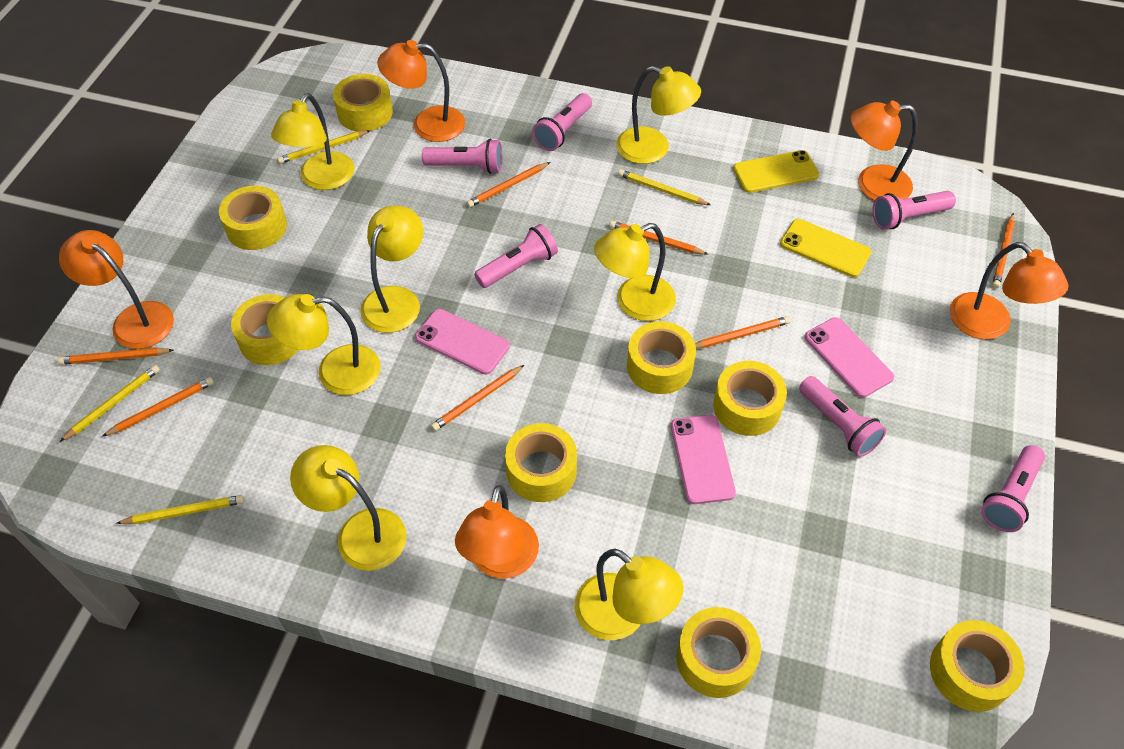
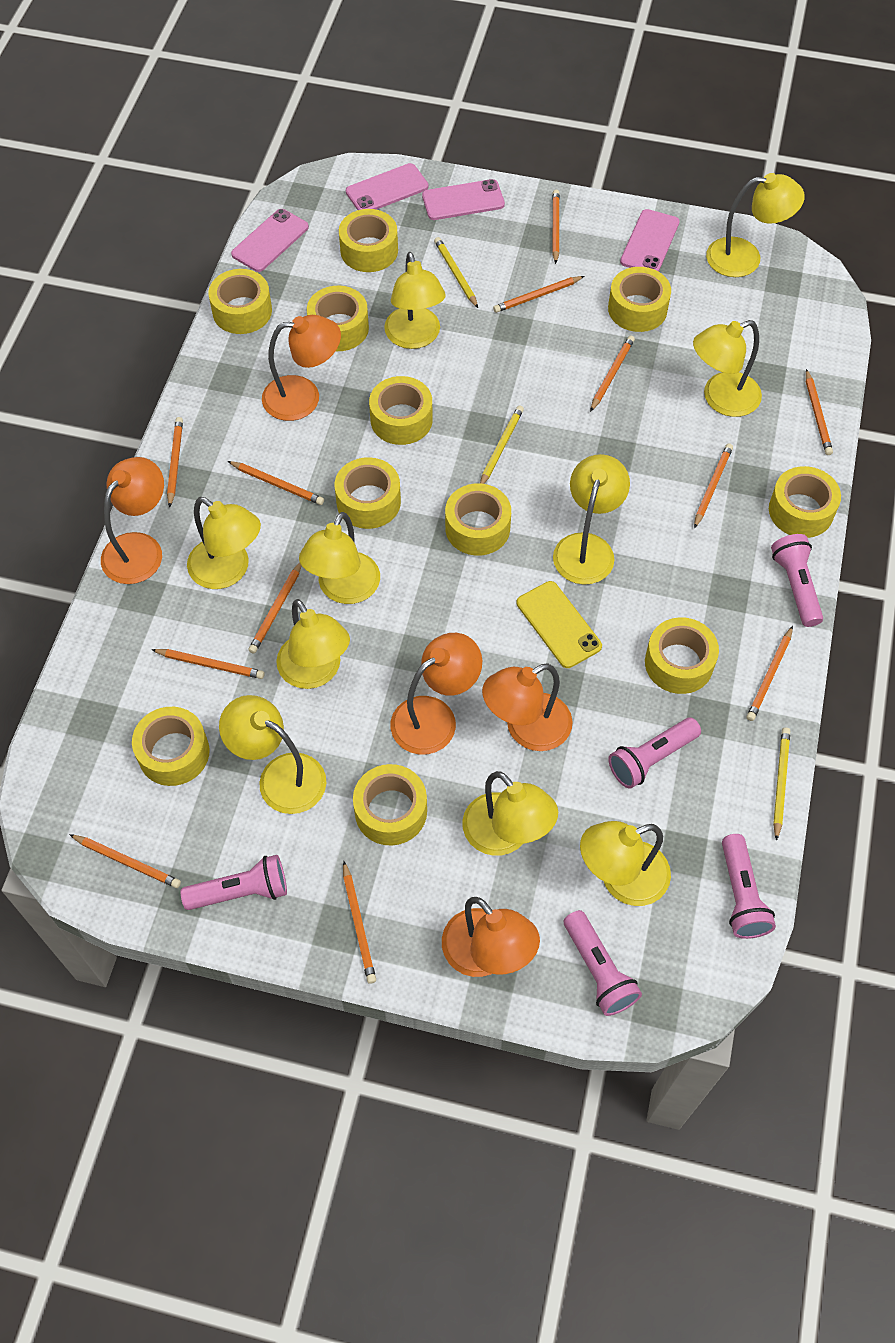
orange pencil: [57,347,174,365] [103,377,214,436] [431,365,524,431] [466,162,550,208] [609,221,708,255] [695,316,791,349] [992,213,1015,289] = 7 -> [69,834,181,888] [151,649,265,679] [167,417,183,508] [228,461,324,505] [248,562,302,654] [343,861,376,984] [493,276,584,313] [552,190,560,264] [590,335,635,412] [694,443,733,528] [747,626,793,721] [806,369,833,455] = 12
pink flashlight: [422,139,502,174] [474,224,558,288] [532,93,592,151] [799,376,886,457] [872,191,956,229] [981,445,1045,532] = 6 -> [180,855,287,910] [564,910,642,1016] [608,718,701,789] [722,834,776,939] [771,534,823,627] = 5
pink phone: [415,309,510,375] [671,415,736,504] [805,317,894,398] = 3 -> [231,209,309,272] [346,163,428,210] [422,179,505,220] [620,209,680,272] = 4
yellow lamp: [267,294,381,395] [271,93,354,190] [290,445,406,571] [360,206,423,333] [575,549,684,640] [594,223,676,321] [616,66,701,164] = 7 -> [187,497,261,589] [219,695,326,814] [276,599,350,689] [299,512,380,604] [384,252,446,349] [462,771,558,856] [553,454,630,585] [580,821,671,906] [693,320,762,417] [706,173,805,277] = 10
yellow pencil: [60,365,160,442] [116,495,244,524] [277,130,371,164] [618,169,711,205] = 4 -> [434,237,478,308] [480,406,524,484] [773,728,790,841] = 3
yellow phone: [733,150,819,193] [780,219,872,277] = 2 -> [517,581,602,668] = 1
yellow tape: [219,186,287,250] [231,294,299,365] [333,74,393,131] [505,423,577,502] [627,321,696,394] [676,607,761,698] [713,361,787,436] [930,620,1025,712] = 8 -> [132,707,210,786] [208,269,272,334] [307,286,369,351] [335,457,401,529] [339,209,398,272] [353,764,427,846] [369,376,433,445] [445,483,511,556] [608,267,671,332] [645,617,719,694] [769,466,841,538] = 11

